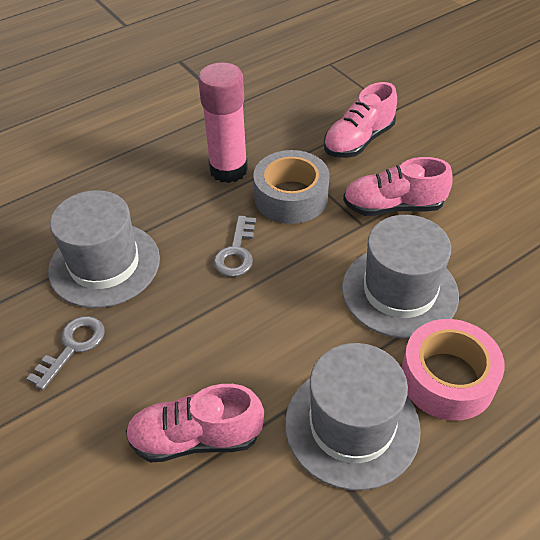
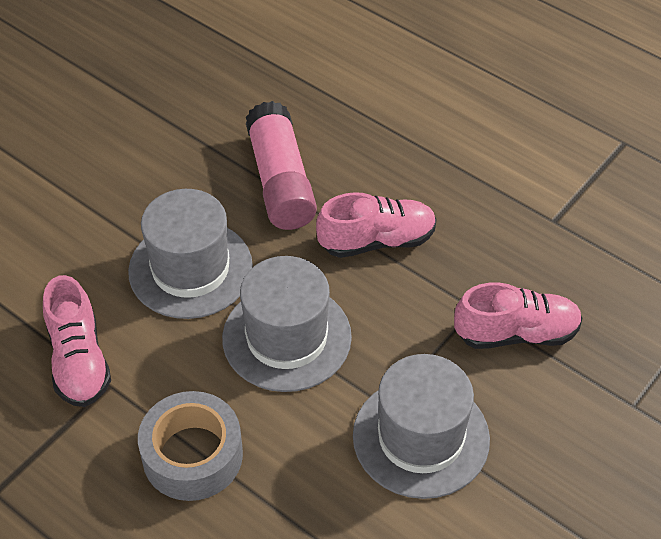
grey key: [26,316,105,390] [213,215,256,277] = 2 -> none = 0
pink tape: [401,319,505,421] = 1 -> none = 0

